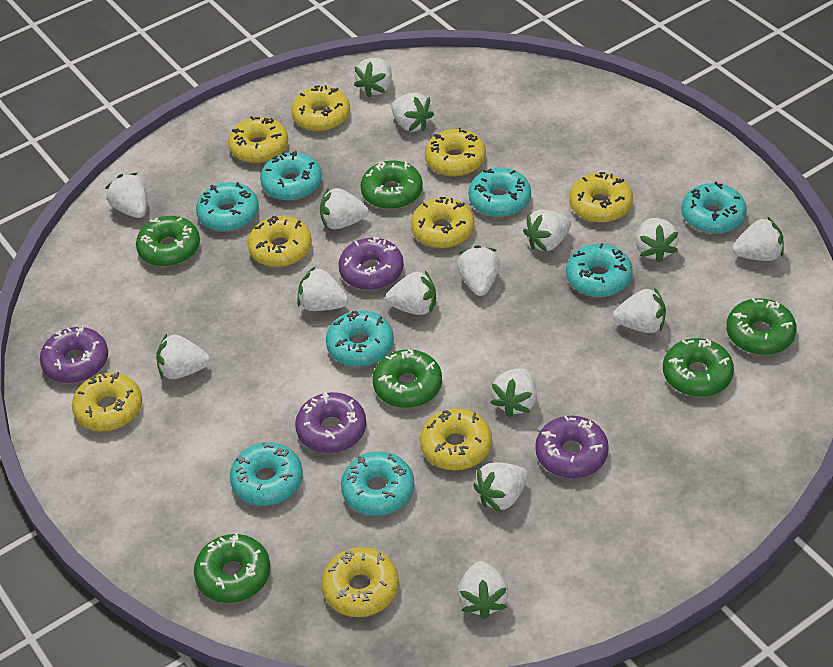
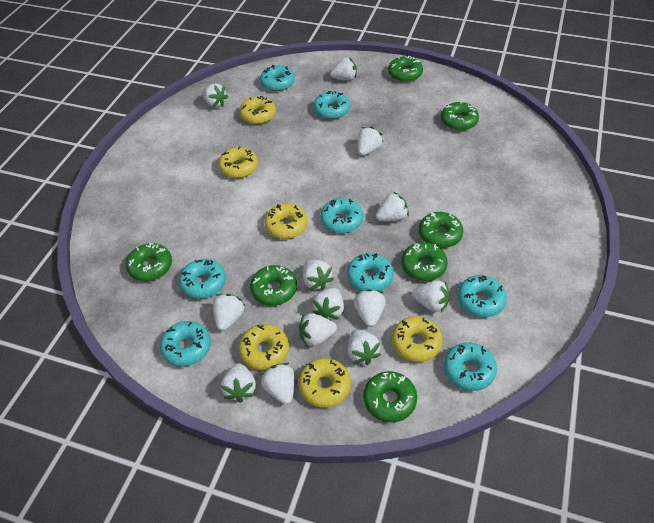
green donut: [136,216,200,267] [194,533,270,603] [360,161,423,209] [373,349,442,408] [663,338,734,397] [726,298,797,355] = 6 -> [126,243,172,281] [250,265,297,306] [363,371,417,422] [388,56,423,82] [401,242,448,281] [419,212,463,248] [441,101,479,131] = 7
purple donut: [40,326,108,383] [295,391,366,453] [338,237,404,290] [535,416,609,478] = 4 -> none = 0
white strawberry: [105,173,147,218] [156,334,210,379] [298,267,348,311] [320,187,369,229] [354,58,392,98] [385,271,436,315] [391,93,434,132] [457,245,500,296] [457,561,509,619] [473,462,528,512] [490,368,537,417] [523,209,571,252] [613,287,666,333] [636,218,679,263] [732,217,784,261] = 15 -> [202,83,228,108] [213,294,245,331] [221,363,256,403] [260,363,295,404] [299,313,337,347] [303,260,334,290] [313,288,344,320] [330,57,357,81] [348,329,381,365] [354,289,386,327] [358,127,383,156] [376,192,409,221] [412,280,449,312] = 13
yellow donut: [72,372,142,431] [228,116,288,163] [248,216,312,267] [291,85,350,132] [321,547,399,617] [411,197,475,248] [420,408,492,470] [425,128,486,176] [569,172,633,223] = 9 -> [218,147,258,178] [239,96,276,124] [239,324,289,370] [264,204,308,239] [298,358,351,408] [392,316,443,362] = 6

